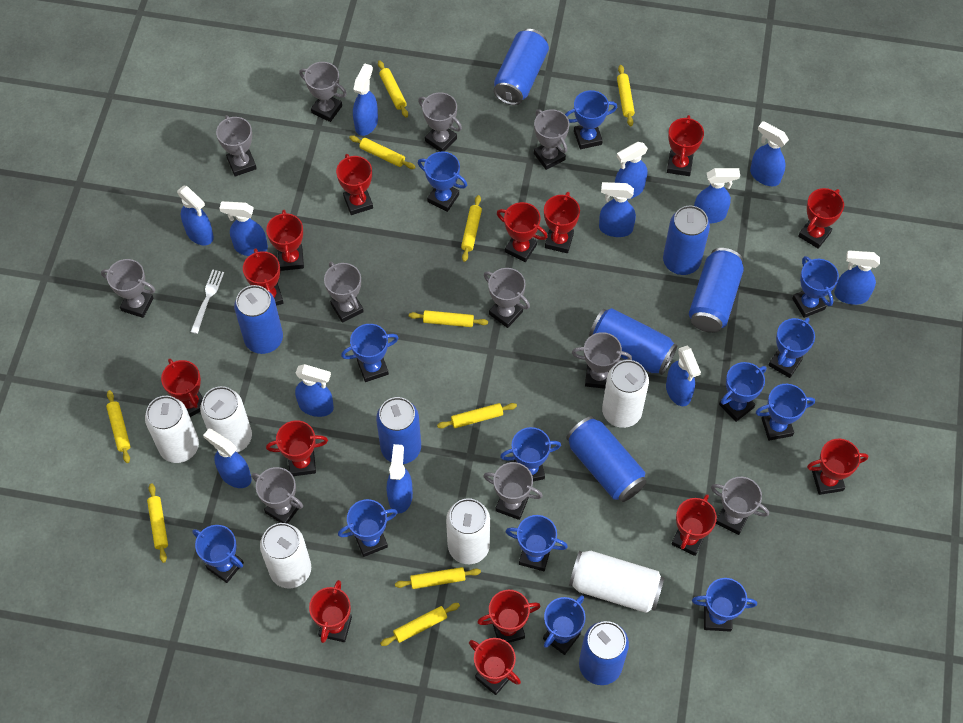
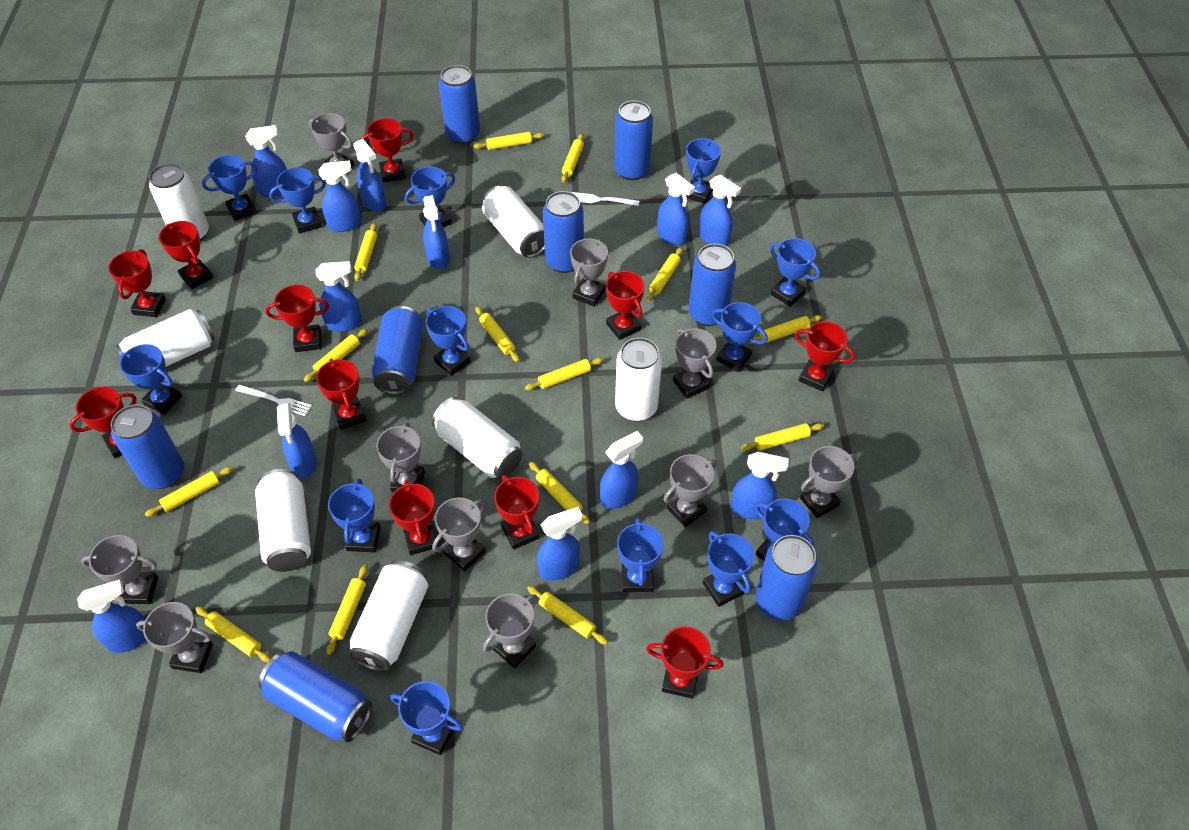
grey trophy: [101,259,155,318] [216,115,257,177] [252,467,303,524] [299,62,347,122] [324,262,364,323] [418,92,462,152] [484,268,530,328] [484,462,543,520] [534,109,569,170] [572,332,632,389] [711,477,769,535] = 11 -> [81,535,158,604] [136,602,213,673] [309,113,354,178] [376,422,425,493] [432,497,486,571] [483,593,538,668] [570,238,608,307] [664,454,717,527] [673,328,716,399] [800,446,857,518] = 10
red trophy: [161,358,203,417] [243,248,284,306] [266,210,304,271] [266,420,328,476] [309,580,352,643] [336,154,373,215] [469,638,521,695] [477,590,541,643] [497,202,548,262] [544,192,580,253] [667,115,704,176] [672,494,717,556] [798,188,844,249] [807,439,868,495] = 14 -> [69,387,137,458] [108,249,166,317] [159,221,213,289] [265,285,329,352] [316,359,366,430] [360,118,414,183] [389,480,439,555] [494,475,540,550] [606,271,645,340] [646,626,723,699] [795,321,855,391] = 11
white can: [145,396,199,463] [200,386,252,453] [260,523,311,588] [446,498,490,564] [569,551,664,613] [602,360,649,428] = 6 -> [116,309,215,367] [149,163,209,241] [255,469,311,572] [348,560,428,672] [432,397,522,478] [482,186,545,258] [615,337,662,421] = 7
white fork: [191,269,224,334] = 1 -> [235,385,312,416] [572,192,639,206] = 2
yellow rolling pin: [106,390,131,463] [147,484,168,563] [349,136,415,169] [378,61,408,118] [380,603,460,646] [395,567,481,589] [409,310,488,327] [437,403,517,429] [461,195,482,262] [617,65,635,127] = 10 -> [145,467,233,517] [195,607,271,662] [304,329,368,382] [326,565,368,655] [354,223,377,281] [474,132,544,150] [475,306,520,362] [525,357,604,391] [527,586,608,645] [529,461,590,524] [561,134,584,183] [647,247,683,301] [741,423,824,451] [749,315,822,344] = 14

